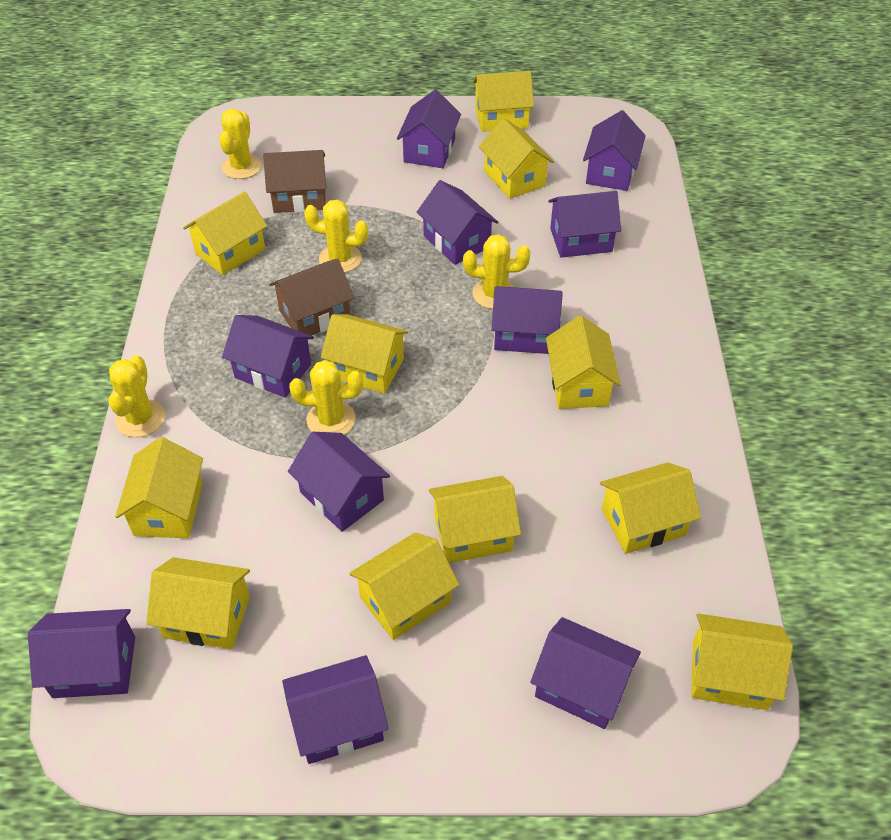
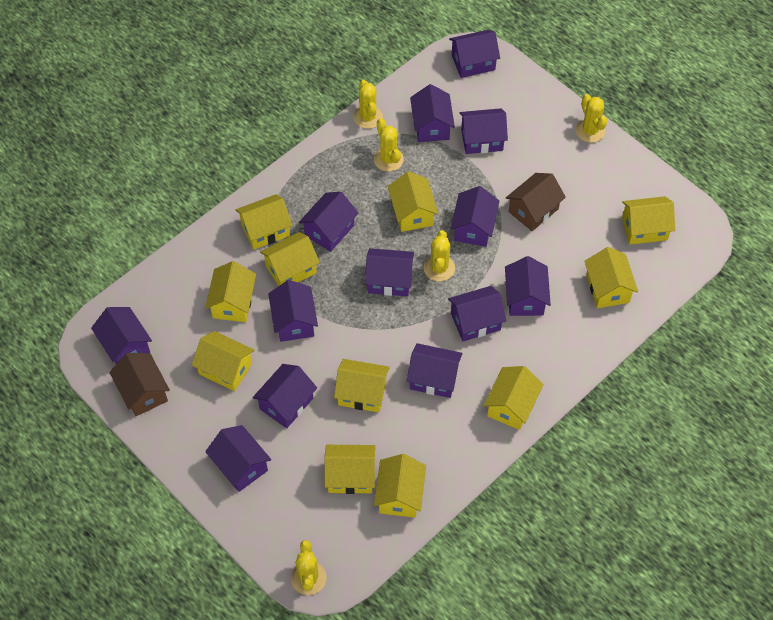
purple house: [28,609,135,698] [222,315,314,398] [282,655,389,764] [288,432,390,532] [397,90,461,168] [417,180,498,265] [491,286,563,354] [530,617,641,729] [548,191,621,258] [583,110,646,191] = 10 -> [91,307,152,364] [205,425,271,492] [253,364,317,428] [268,280,318,342] [299,192,359,252] [365,248,414,296] [407,343,462,398] [410,84,455,142] [448,286,506,341] [449,30,500,78] [450,186,499,247] [460,108,508,154] [505,256,551,316] = 13

